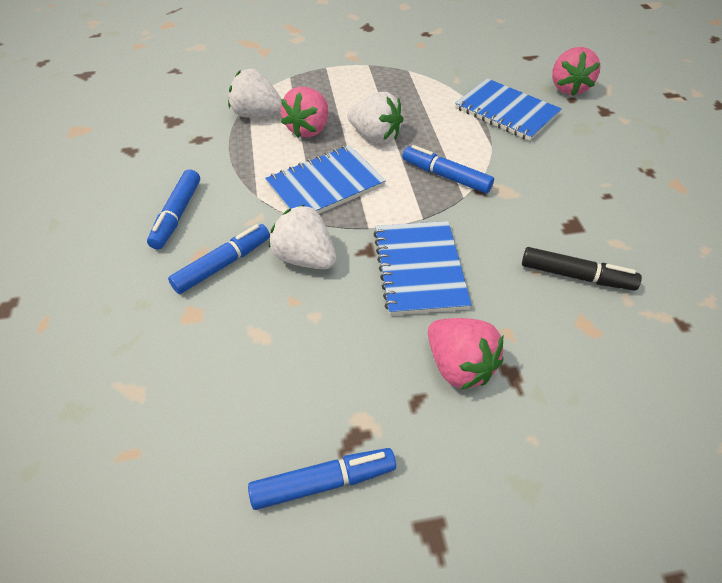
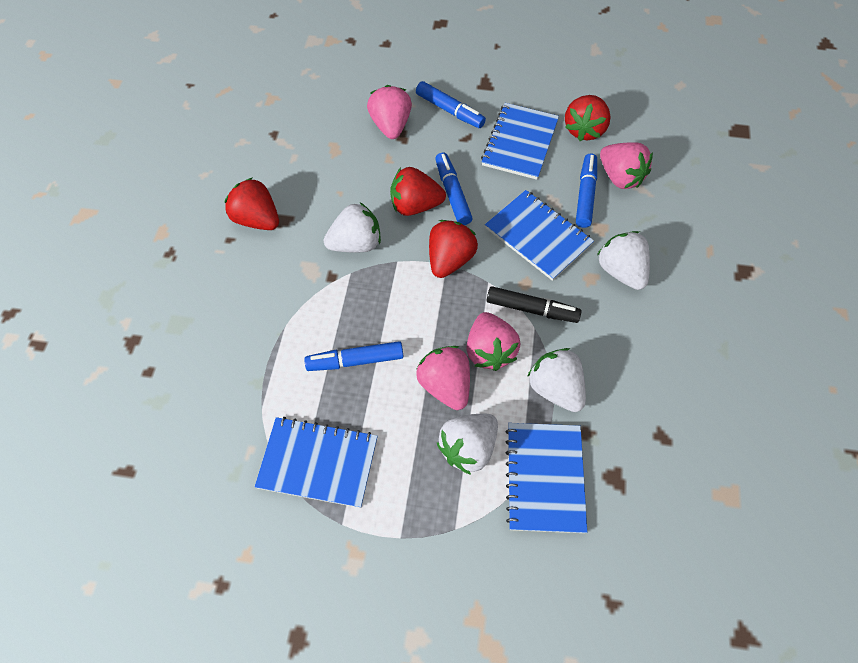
blue notebook: [265,145,386,214] [373,221,472,316] [455,78,562,141] = 3 -> [254,417,378,508] [481,103,559,180] [485,190,594,281] [505,423,587,533] = 4
pink strawberry: [281,87,328,138] [428,318,503,390] [552,47,601,96] = 3 -> [367,85,412,139] [416,346,470,410] [466,312,520,371] [600,142,653,189] = 4
red strawberry: none = 0 -> [225,178,279,230] [390,167,446,216] [429,220,478,278] [565,95,611,141] = 4
white strawberry: [228,69,282,118] [269,204,336,269] [347,92,404,144] = 3 -> [324,202,381,253] [437,414,498,475] [527,348,586,412] [597,231,650,290] = 4

